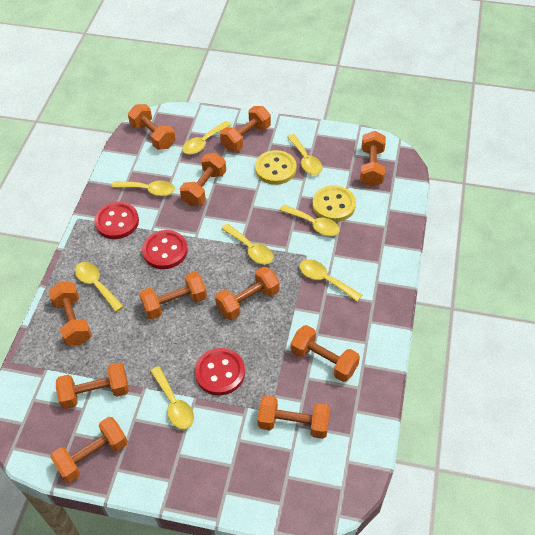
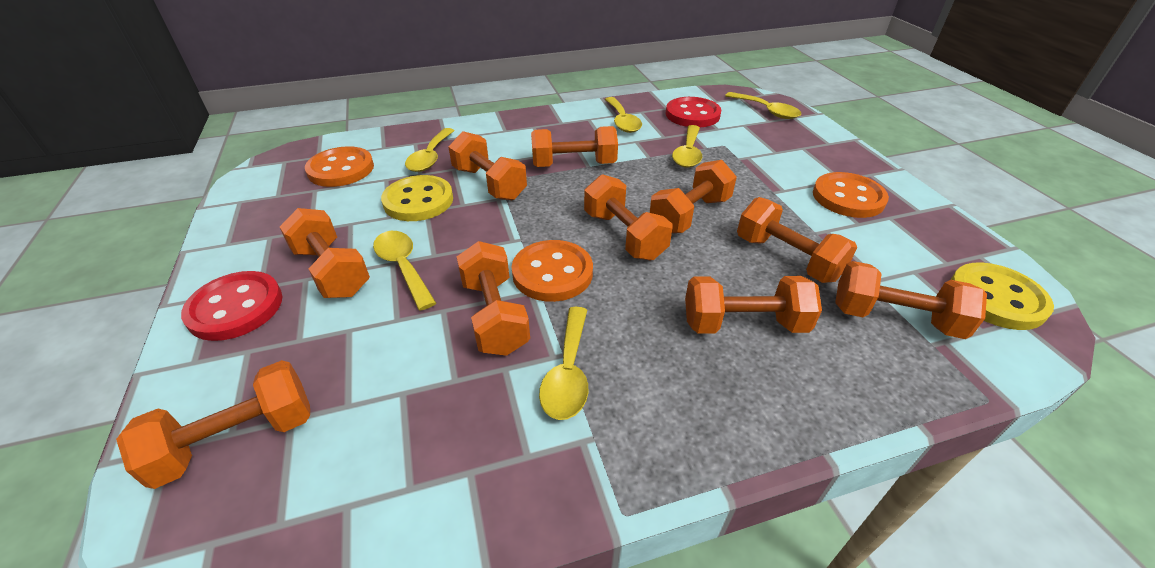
orange button: none = 0 -> [305,146,374,187] [512,240,593,302] [813,172,889,218] = 3
orange dumbbell: [48,282,92,346] [50,417,128,483] [56,362,129,409] [128,104,176,150] [139,271,207,319] [180,153,226,206] [215,266,280,320] [220,106,271,152] [257,395,330,439] [291,325,360,382] [360,131,386,187] = 11 -> [116,360,310,489] [280,208,370,298] [449,131,527,201] [457,241,530,356] [531,126,618,167] [584,174,672,260] [650,160,737,233] [685,276,822,334] [737,197,857,283] [835,261,987,339] = 10
red button: [94,202,139,239] [142,230,188,269] [195,348,245,395] = 3 -> [181,271,283,341] [666,97,721,127] = 2
yellow spoon: [75,262,124,312] [112,180,175,196] [150,366,194,429] [182,121,231,155] [221,224,274,265] [279,204,340,236] [287,134,322,175] [299,260,362,302] = 8 -> [373,231,436,311] [405,128,455,172] [539,307,588,420] [605,97,642,133] [672,125,702,167] [725,92,801,119] = 6

